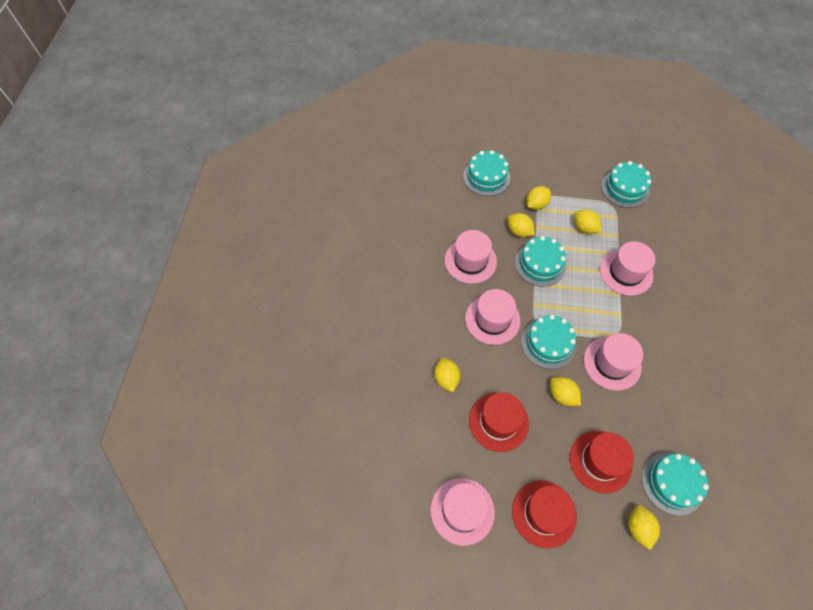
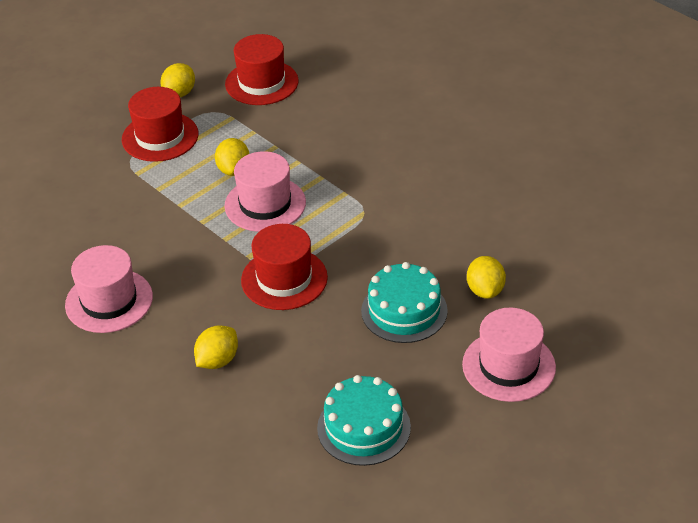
pink hat: [430,478,495,546] [445,230,497,284] [465,289,520,345] [584,333,643,391] [600,241,656,296] = 5 -> [65,245,153,333] [224,151,306,232] [462,308,556,402] = 3
turquoise cake: [463,150,510,196] [515,236,566,287] [521,315,576,369] [601,161,651,208] [642,453,709,516] = 5 -> [317,375,411,466] [361,262,448,343] = 2
yellow lemon: [434,358,461,392] [508,213,535,237] [527,186,551,210] [550,377,581,406] [574,209,601,234] [628,505,660,550] = 6 -> [160,63,195,97] [194,325,238,369] [215,138,249,176] [467,256,506,299] = 4

